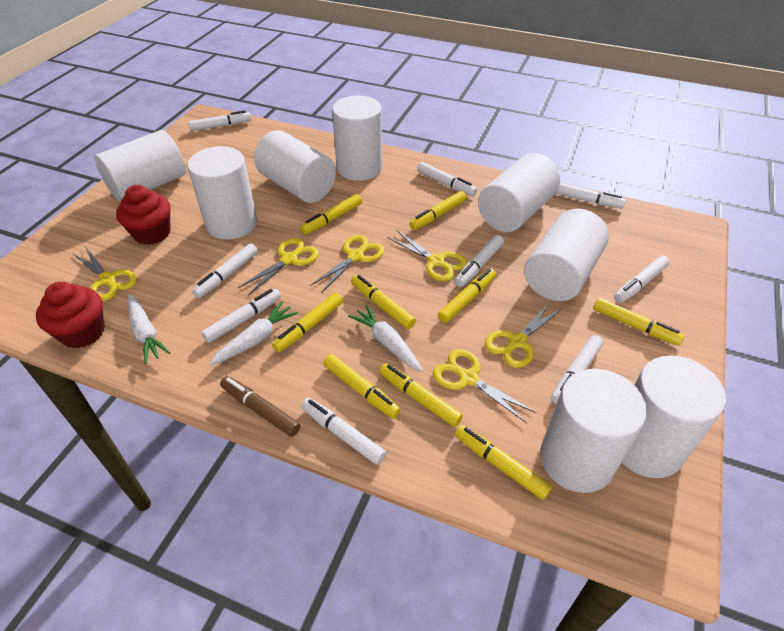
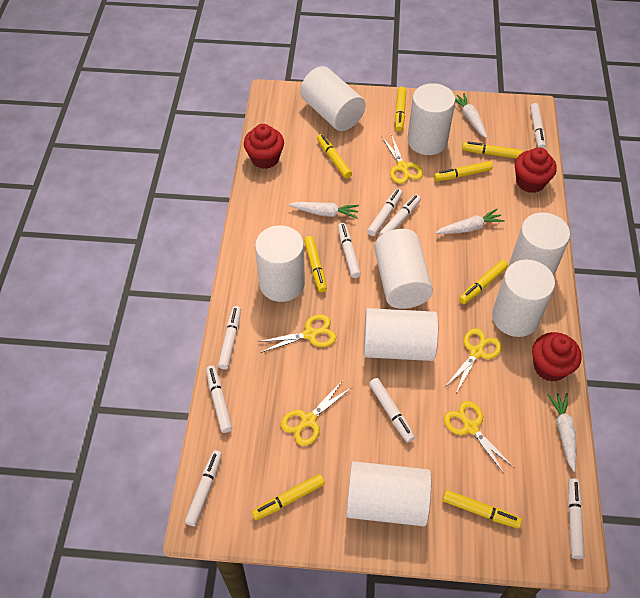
brown marker: [220,376,301,437] = 1 -> none = 0
red cupcake: [36,282,105,348] [116,185,171,245] = 2 -> [244,124,284,169] [515,147,557,193] [532,332,582,382] = 3
white carrot: [128,294,171,364] [210,301,298,365] [348,304,423,372] = 3 -> [288,202,359,218] [435,209,505,234] [455,93,487,138] [547,393,576,472] = 4
yellow marker: [272,293,343,352] [300,194,362,235] [323,354,401,419] [351,275,416,329] [379,363,463,427] [409,191,467,230] [438,269,496,323] [455,425,552,500] [593,298,684,346] = 9 -> [252,474,325,520] [304,236,327,292] [317,134,352,178] [395,87,406,132] [434,161,493,181] [442,490,522,528] [459,260,508,304] [462,141,523,159] = 8
yellow scissors: [72,247,137,301] [238,238,319,295] [310,235,384,293] [388,231,467,281] [433,349,536,423] [485,302,563,368] = 6 -> [258,314,337,353] [281,380,351,446] [382,134,423,184] [444,401,514,475] [445,328,502,393] = 5

